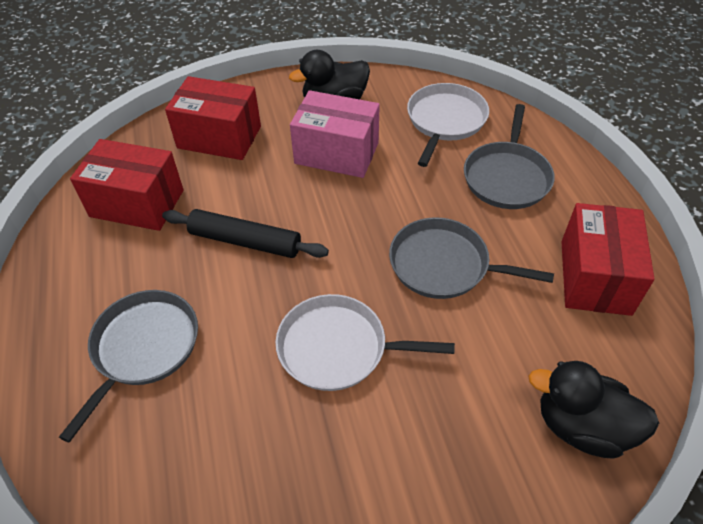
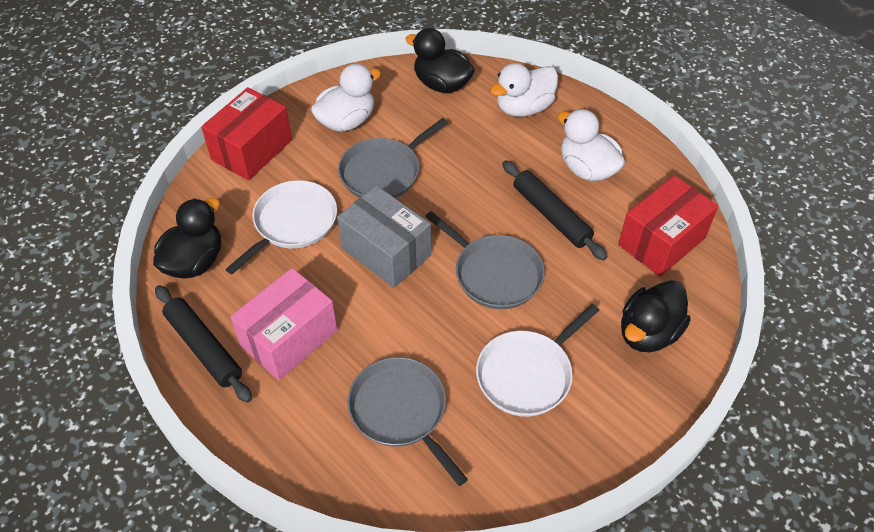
black duck: [289,50,370,99] [529,361,659,459] = 2 -> [153,198,221,279] [405,28,475,93] [621,280,691,352] = 3
black rolling pin: [162,209,329,258] = 1 -> [155,285,252,403] [502,160,608,260] = 2
grey box: none = 0 -> [337,186,431,288] = 1
red box: [70,139,184,231] [165,76,261,160] [561,203,655,316] = 3 -> [201,87,292,180] [618,175,718,277] = 2
white duck: none = 0 -> [311,64,381,132] [490,63,558,117] [558,109,625,181] = 3

